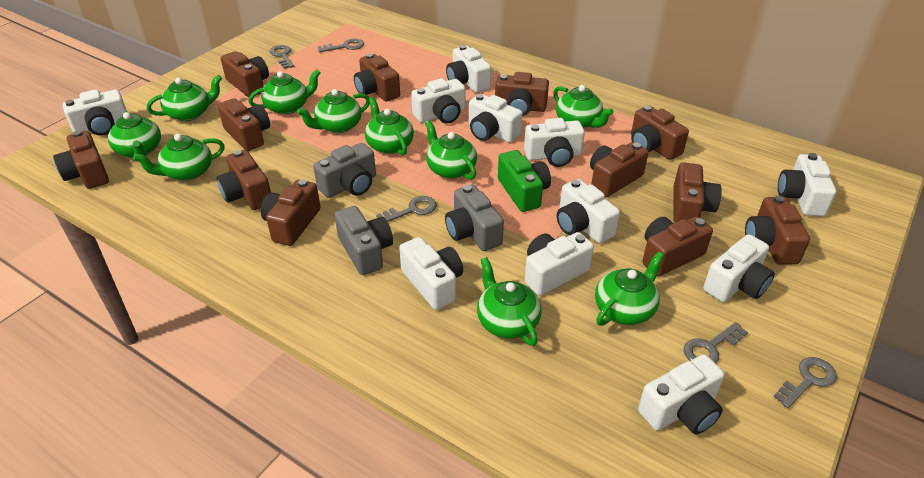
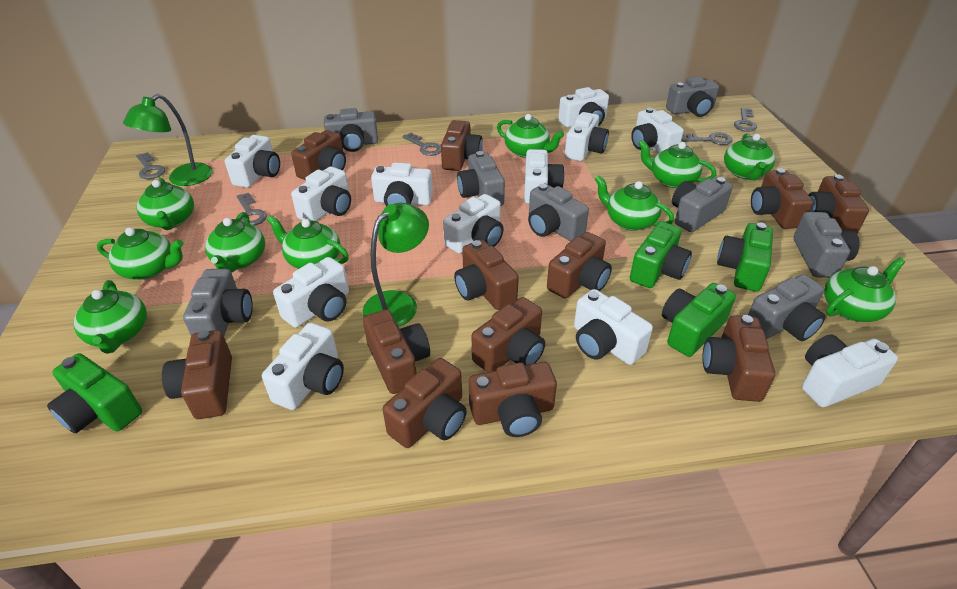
green camera: [498,150,551,212] = 1 -> [47,353,142,433] [630,221,692,288] [662,283,736,357] [717,223,773,292] = 4
green lamp: none = 0 -> [123,94,213,186] [363,203,429,327] = 2
grey camera: [313,143,376,198] [335,206,393,275] [445,185,504,251] = 3 -> [183,269,253,336] [324,108,378,152] [457,151,505,206] [528,183,589,241] [666,76,719,117] [672,177,733,232] [748,274,826,341] [793,212,860,278] = 8
white camera: [62,89,127,136] [399,237,463,310] [411,78,465,124] [446,45,491,93] [469,94,523,143] [524,118,585,167] [525,232,594,296] [557,179,620,243] [638,354,725,434] [703,234,775,302] [778,153,836,216] = 11 -> [225,135,280,188] [262,323,344,410] [273,257,349,328] [291,166,351,221] [371,162,433,206] [443,194,503,254] [524,149,565,204] [558,87,609,128] [565,112,609,161] [574,289,653,365] [631,107,684,154] [802,334,898,407] = 12

